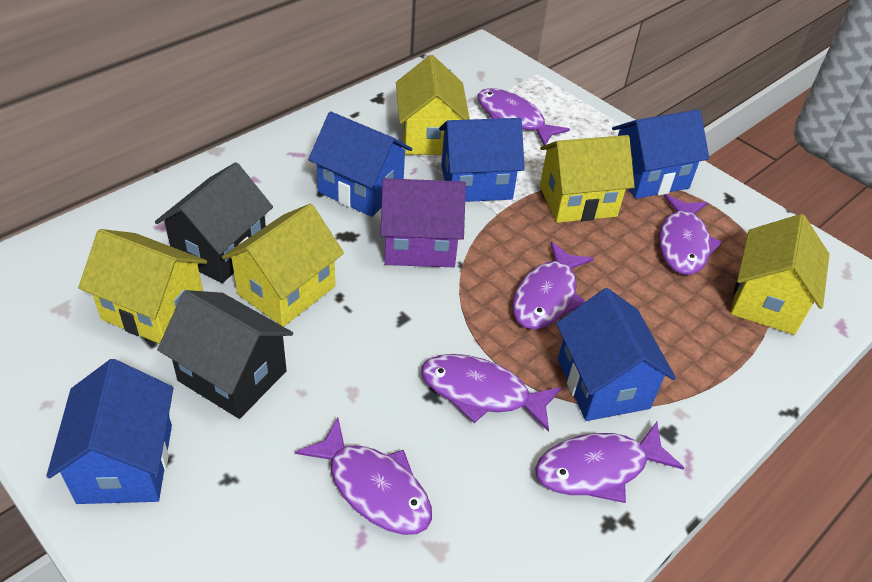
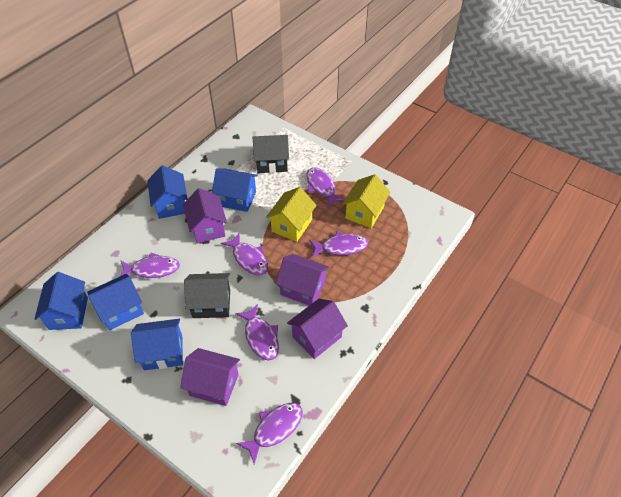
purple house: [381,178,466,267] = 1 -> [180,348,240,406] [183,188,227,243] [275,254,329,306] [287,299,348,359] = 4
yellow house: [78,229,207,344] [222,204,344,327] [396,55,470,155] [540,135,635,223] [731,214,830,335] = 5 -> [266,187,317,242] [342,174,391,228] = 2

